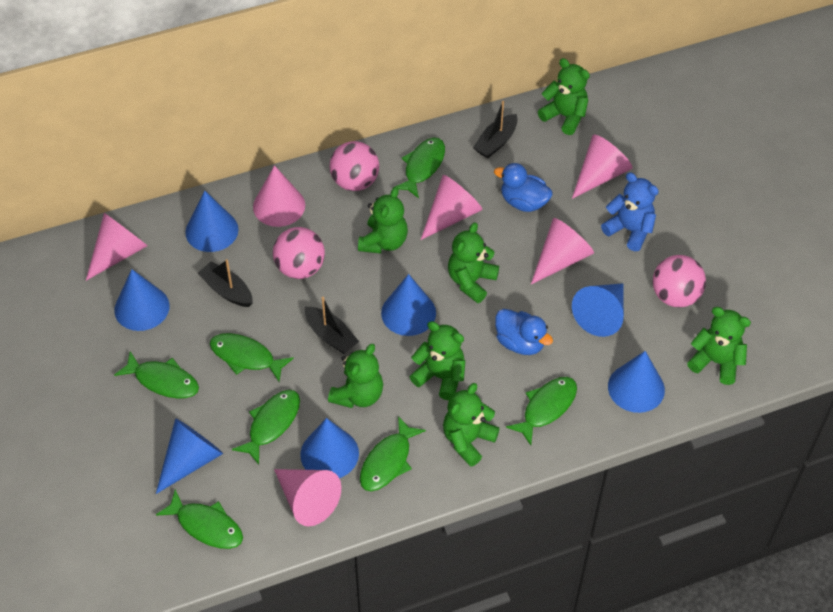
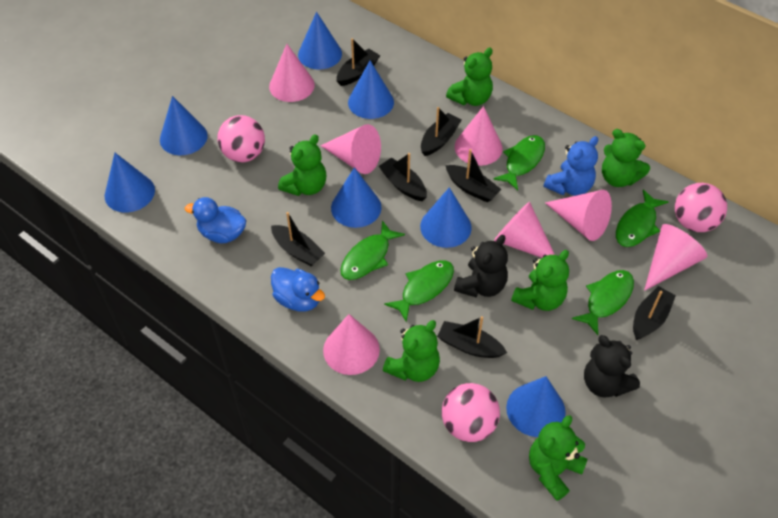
black boat: [198,259,253,307] [305,297,359,354] [473,101,517,158] = 3 -> [271,212,325,266] [337,38,381,86] [379,153,427,201] [421,107,461,156] [437,316,507,358] [445,149,501,202] [633,286,676,340] = 7
black teddy bear: none = 0 -> [454,235,508,297] [584,335,640,398] = 2
green fish: [114,351,199,399] [156,489,243,549] [210,333,294,381] [232,390,300,464] [360,416,426,491] [393,138,445,198] [506,377,577,445] = 7 -> [340,221,405,280] [384,260,454,322] [493,135,545,190] [572,270,634,335] [616,190,668,247] = 5
green teddy bear: [328,344,383,408] [358,187,408,254] [410,321,465,400] [443,383,500,467] [448,222,499,303] [538,58,590,135] [687,307,751,385] = 7 -> [278,134,326,196] [383,320,440,382] [446,48,493,106] [511,250,569,311] [529,415,587,501] [602,129,650,187] = 6
pink cone: [86,213,148,281] [253,165,305,227] [274,469,341,526] [421,175,483,240] [531,218,594,284] [572,135,633,199] = 6 -> [269,44,315,102] [320,124,381,174] [323,314,380,375] [455,106,502,166] [494,202,555,258] [545,190,612,241] [644,224,708,291] = 7

